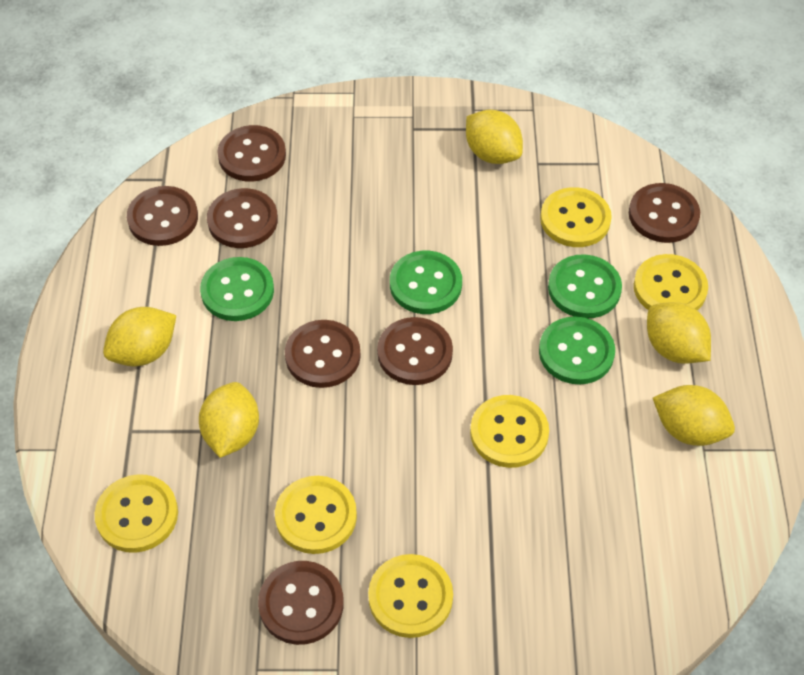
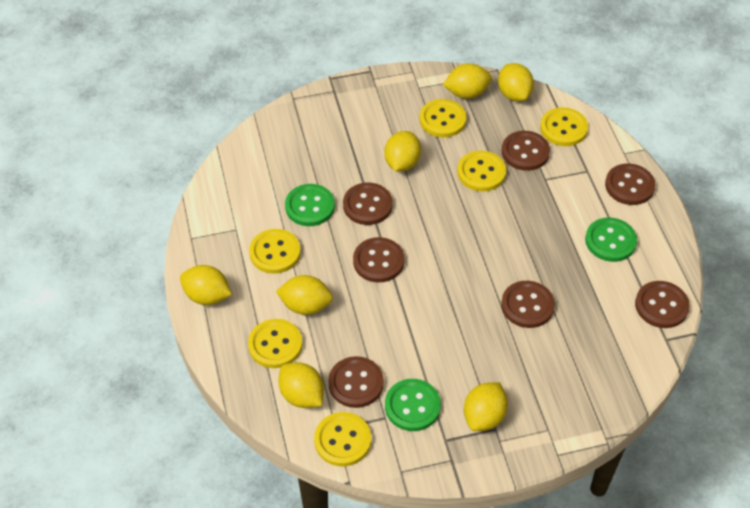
green button: [200,257,274,321] [390,251,462,314] [539,316,615,385] [548,254,622,318] = 4 -> [285,184,335,226] [385,379,441,431] [585,218,637,262] = 3
yellow lemon: [103,307,176,367] [199,382,259,458] [466,109,523,164] [647,302,711,364] [653,385,735,446] = 5 -> [180,265,232,305] [276,275,333,315] [278,362,324,408] [384,131,421,171] [443,63,492,99] [464,382,508,431] [498,63,534,101] = 7

